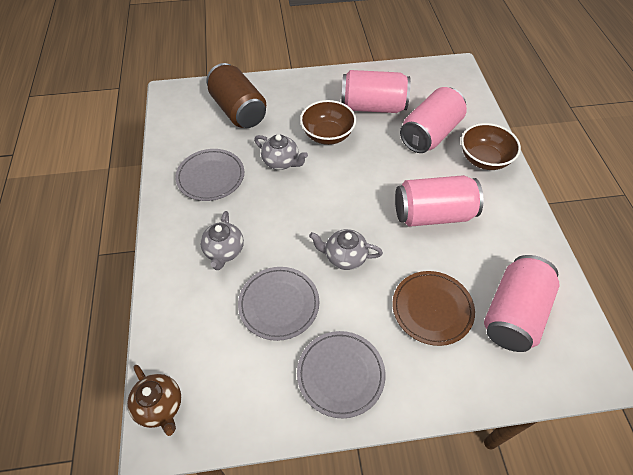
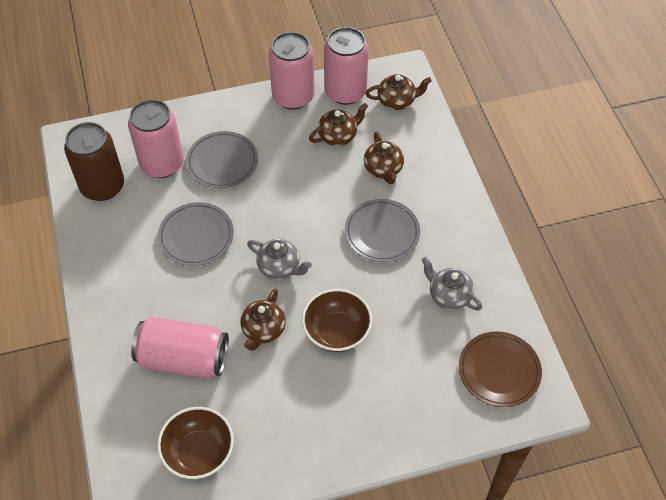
brown teapot: [127,365,181,436] = 1 -> [240,289,286,351] [309,103,368,146] [364,131,404,184] [365,74,432,110] = 4
grey teapot: [200,211,244,270] [254,135,308,170] [309,229,383,270] = 3 -> [247,239,312,280] [422,257,482,311] = 2

